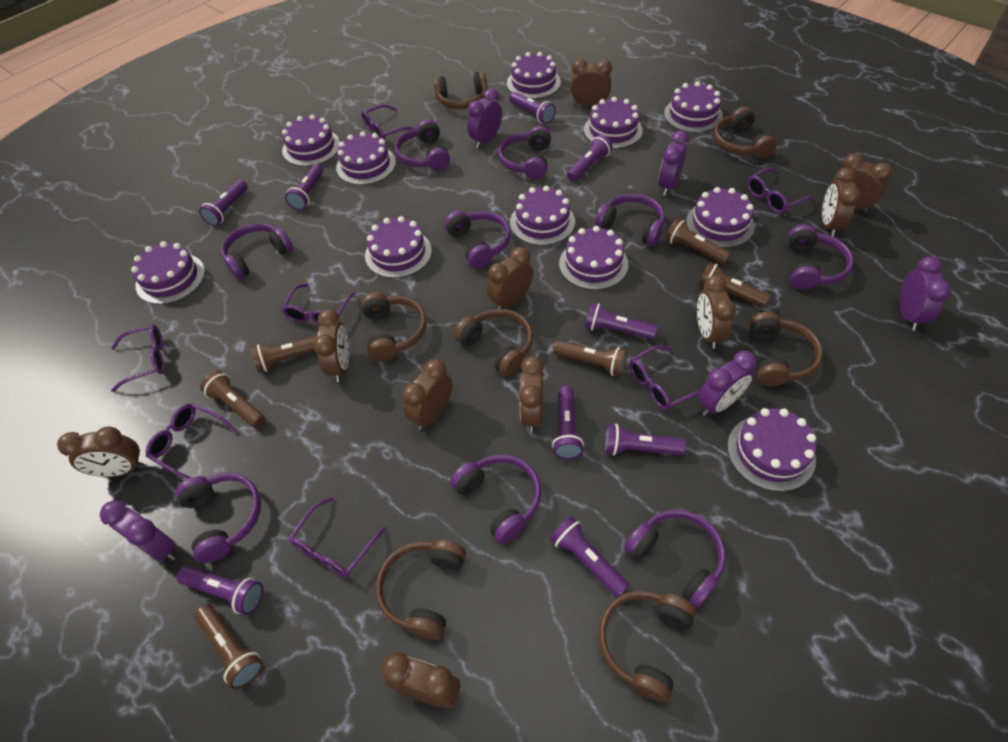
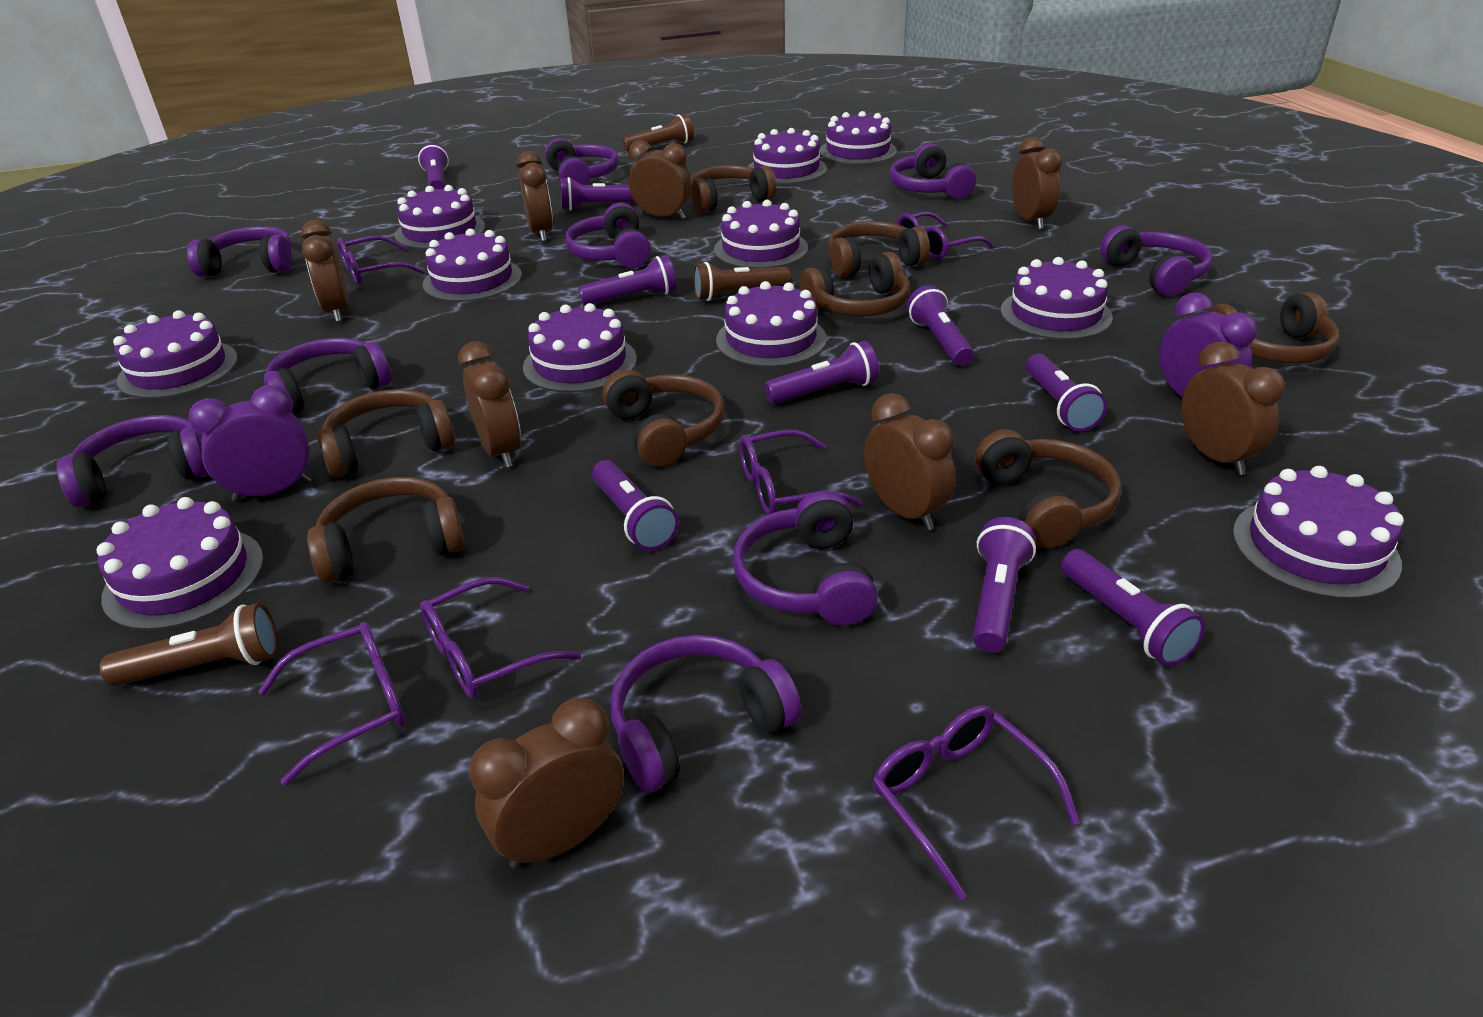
brown clock: [57,427,144,477] [313,309,349,382] [381,652,460,708] [402,359,452,430] [487,247,533,309] [519,356,544,433] [570,59,612,107] [697,275,736,349] [822,168,861,237] [833,154,892,213] = 10 -> [301,220,349,322] [458,341,521,468] [469,698,624,869] [516,151,553,242] [628,140,691,219] [864,393,956,530] [1012,137,1062,229] [1181,342,1285,475] = 8
brown flashlight: [194,604,263,689] [200,371,265,428] [251,336,317,373] [553,340,627,376] [665,218,731,264] [698,262,770,307] = 6 -> [100,603,278,686] [622,114,694,152] [693,262,791,301] = 3
brown headphones: [361,292,427,362] [376,540,466,640] [433,71,488,109] [454,309,533,377] [599,590,696,703] [713,106,777,158] [749,312,823,386] = 7 -> [307,477,465,583] [317,389,455,477] [602,370,725,467] [691,165,777,213] [800,252,910,316] [828,221,930,277] [975,429,1121,548] [1209,292,1339,363] = 8
purple clock: [100,500,177,562] [467,88,502,148] [658,131,689,196] [698,351,757,416] [899,256,951,330] = 5 -> [188,385,311,502] [1160,292,1257,397] = 2
purple glasses: [111,324,165,392] [146,403,238,479] [282,284,356,325] [289,497,386,578] [361,104,414,140] [629,345,701,410] [747,168,814,213] = 7 -> [258,622,406,786] [337,236,426,285] [420,577,581,698] [739,430,863,515] [872,705,1080,900] [897,212,994,260] = 6

